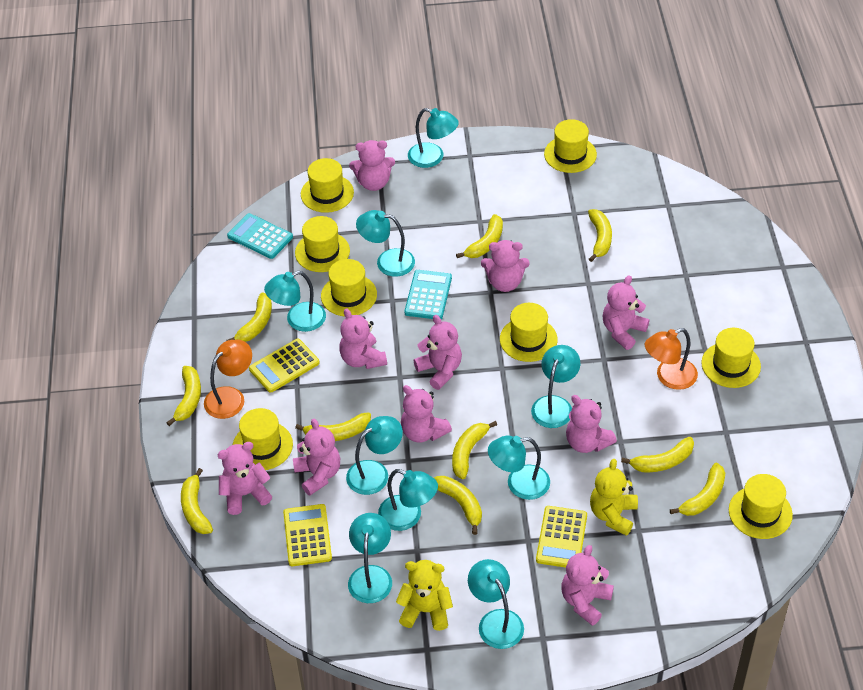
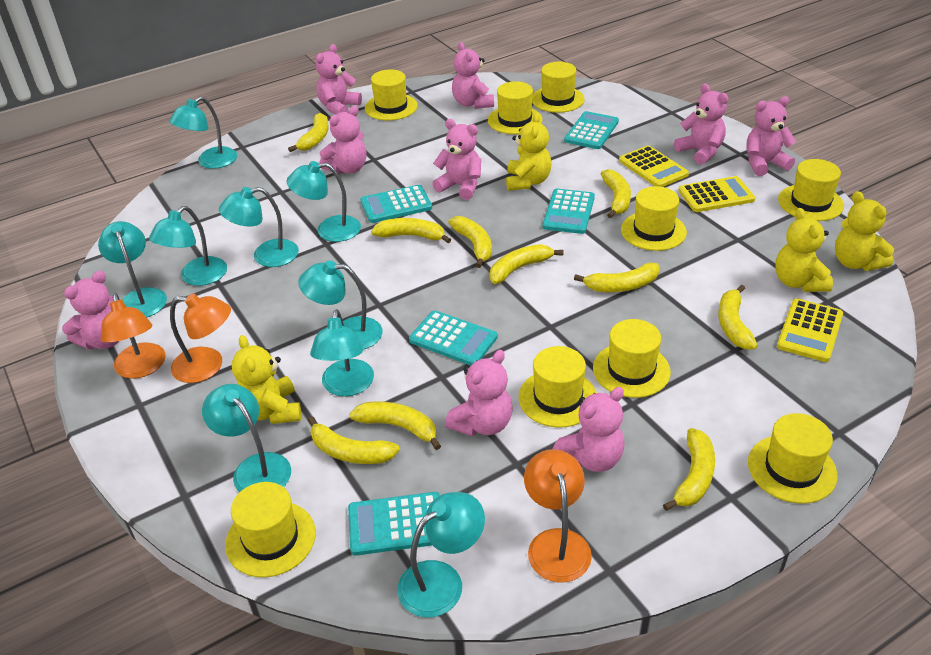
orange lamp: [204,340,252,419] [645,328,698,390] = 2 -> [101,294,166,379] [170,293,231,383] [524,449,592,583] = 3
pink teddy bear: [217,442,272,515] [293,419,340,496] [339,308,387,369] [349,140,395,191] [401,385,452,442] [414,315,462,390] [481,240,530,292] [561,545,614,626] [566,395,617,453] [602,275,649,350] = 10 -> [62,271,119,350] [316,44,362,115] [319,106,367,174] [432,119,481,200] [445,350,513,436] [452,42,494,109] [553,387,625,472] [674,84,729,165] [747,96,796,176] = 9
turquoise calculator: [227,213,293,259] [404,270,452,319] = 2 -> [348,492,440,556] [360,185,432,223] [409,310,498,366] [543,189,595,234] [564,111,619,149] = 5
yellow hat: [233,408,293,470] [295,216,350,272] [301,158,354,213] [321,259,377,316] [500,303,558,362] [544,119,597,173] [701,328,761,388] [729,474,793,539] = 8 -> [225,482,316,578] [365,69,418,121] [488,81,542,134] [518,346,597,428] [532,62,585,113] [593,319,671,398] [621,186,687,251] [748,413,838,504] [778,159,844,221] = 9
yellow teddy bear: [396,560,453,631] [590,459,638,536] = 2 -> [232,335,301,424] [506,113,552,191] [776,208,833,292] [835,191,894,271] = 4

